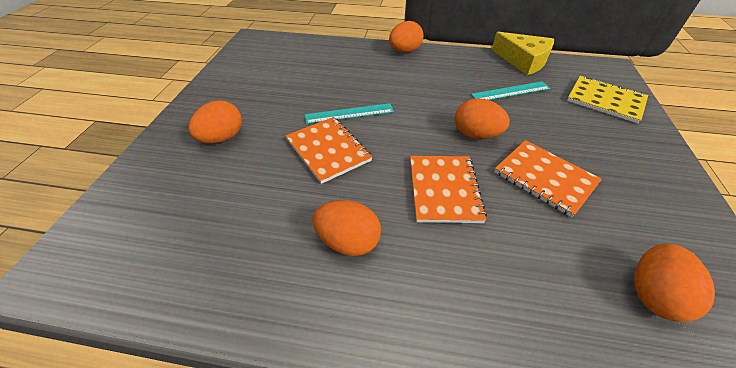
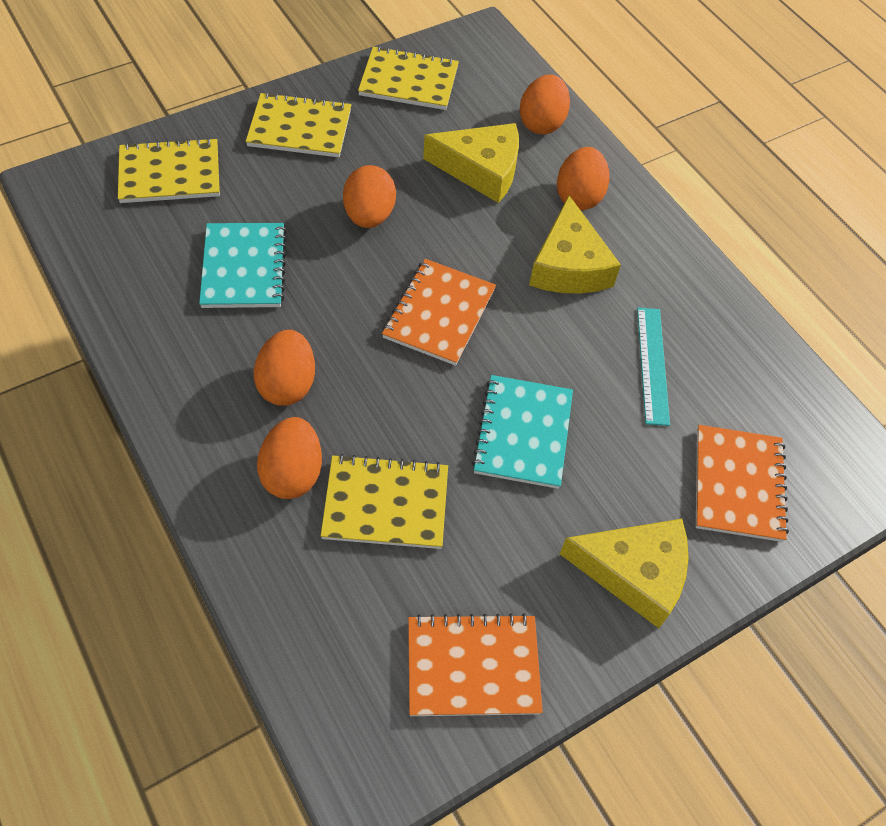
turquoise notebook: none = 0 -> [199,223,287,308] [472,375,573,489] = 2
turquoise ruler: [305,103,394,124] [471,81,551,100] = 2 -> [637,308,670,426] = 1
yellow cheese: [492,32,554,75] = 1 -> [423,123,519,203] [529,195,621,294] [560,519,689,628] = 3
yellow notebook: [567,76,648,123] = 1 -> [118,138,220,203] [246,92,351,157] [321,454,448,549] [358,46,459,110] = 4

